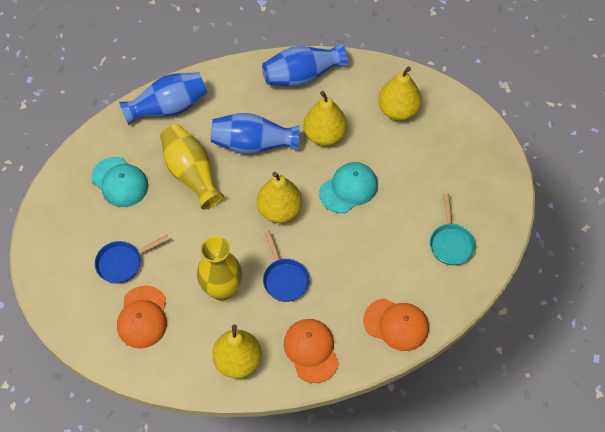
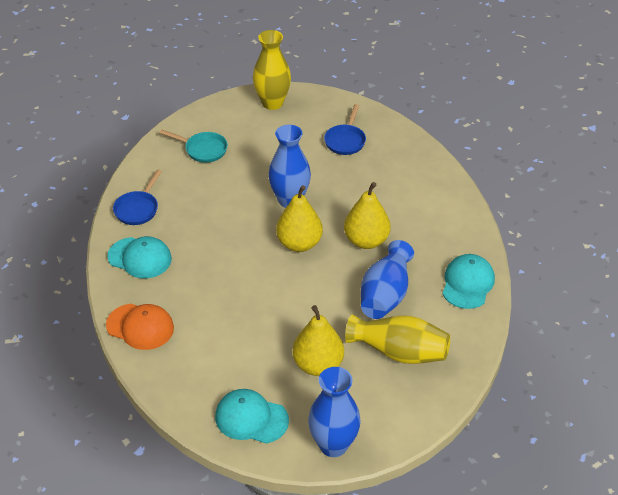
orange cap: [117,285,167,348] [284,319,339,383] [363,298,429,351] = 3 -> [106,304,174,350] = 1
turquoise cap: [91,157,148,207] [319,162,378,213] = 2 -> [107,236,172,278] [215,389,289,443] [442,254,495,309] = 3
yellow pear: [212,325,262,378] [257,172,302,223] [304,91,347,146] [378,66,422,121] = 4 -> [276,185,323,252] [293,305,344,376] [344,182,391,249] = 3

